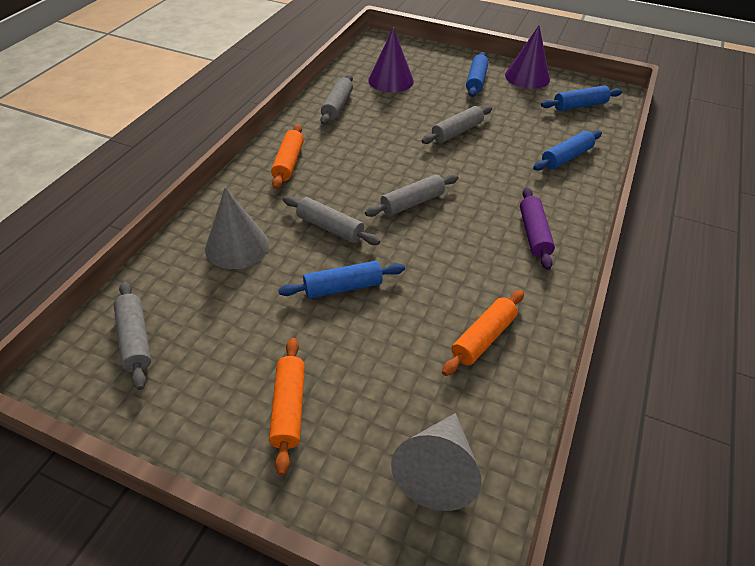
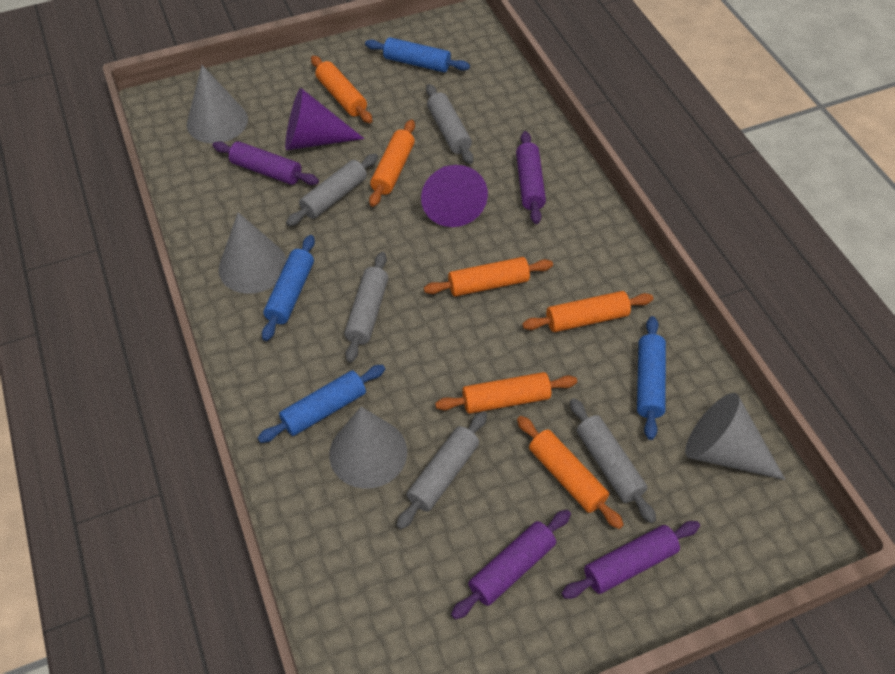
grey cone: [205,188,269,269] [391,413,481,511] = 2 -> [187,65,248,144] [219,212,287,294] [329,407,407,489] [685,393,786,480] = 4
orange rolling pin: [269,338,305,476] [271,124,304,189] [442,290,524,376] = 3 -> [311,56,372,123] [369,120,415,207] [424,257,553,297] [435,372,577,414] [517,416,624,529] [522,291,653,332] = 6
purple rolling pin: [520,187,555,270] = 1 -> [212,141,319,185] [451,510,571,620] [516,131,546,224] [562,521,700,599] = 4

